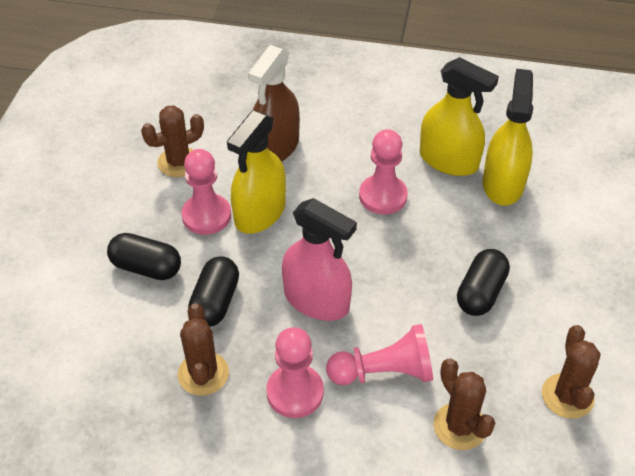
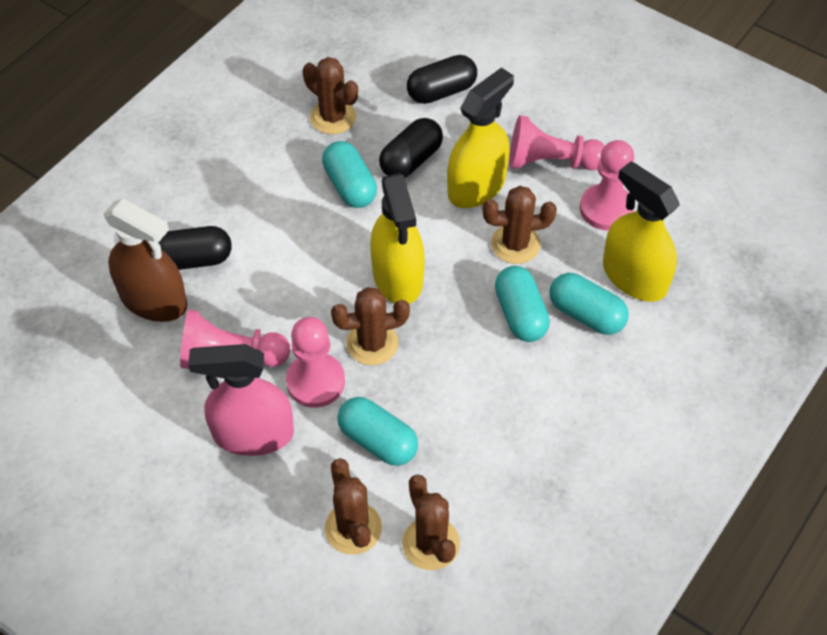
brown cactus: [141,105,204,177] [178,303,229,396] [433,358,495,450] [542,325,601,419] = 4 -> [303,57,358,134] [325,458,382,555] [331,287,410,365] [402,475,460,570] [482,186,557,264] = 5
turquoise capsule: none = 0 -> [322,141,377,208] [337,397,418,466] [495,266,550,342] [549,273,629,335] = 4

